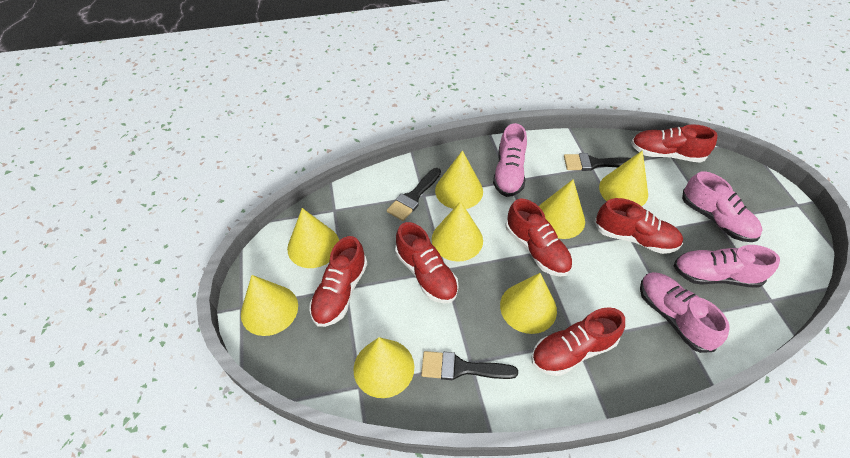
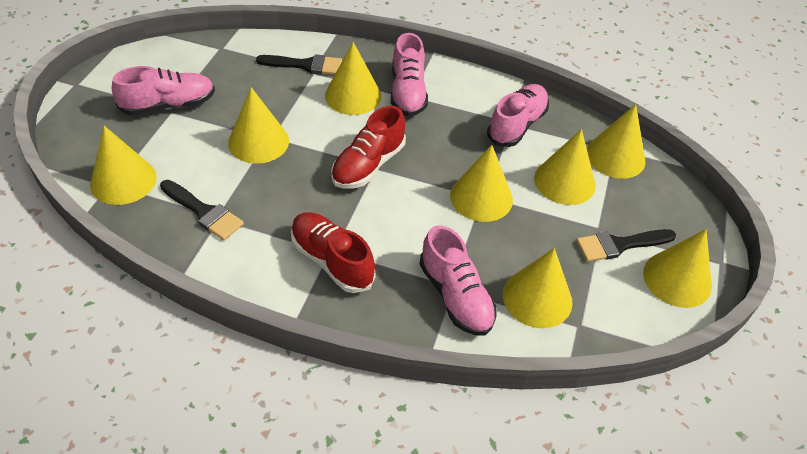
red shoe: [310,236,367,327] [395,222,459,304] [505,199,573,277] [531,307,625,376] [594,198,683,254] [631,124,718,163] = 6 -> [291,212,376,293] [331,106,406,189] = 2

